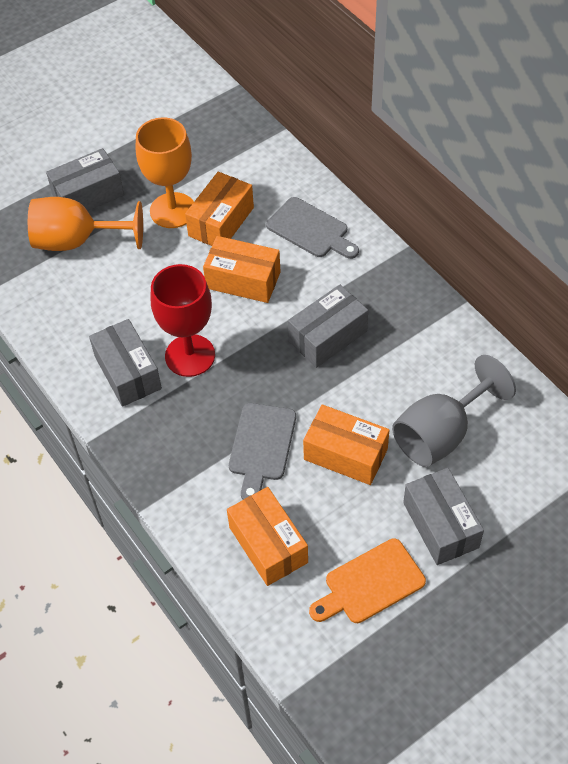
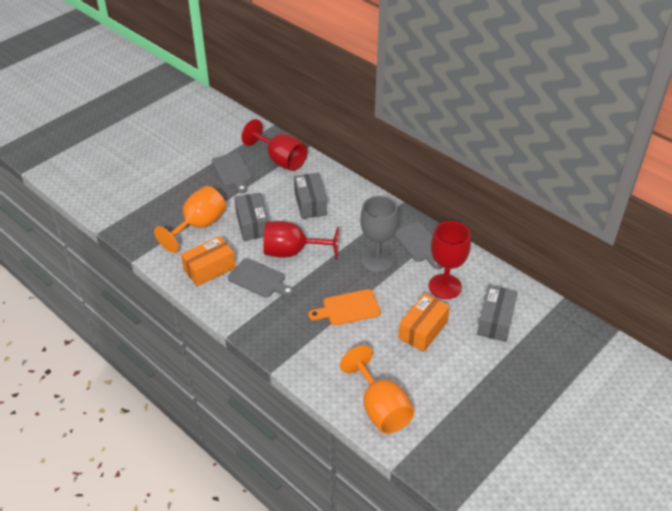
grey box: [46,148,124,211] [89,319,162,407] [288,285,368,368] [403,468,484,565] = 4 -> [234,193,268,241] [294,173,327,219] [477,285,518,342] = 3
grey cutting board: [229,403,296,500] [266,197,359,259] = 2 -> [212,152,252,193] [228,258,294,297] [394,222,442,269] = 3
orange box: [185,172,254,246] [203,236,280,303] [227,487,308,586] [303,405,389,485] = 4 -> [181,236,236,287] [398,293,450,352] = 2
red goblet: [151,264,215,377] = 1 -> [241,119,307,171] [263,221,339,259] [429,221,471,299] = 3

